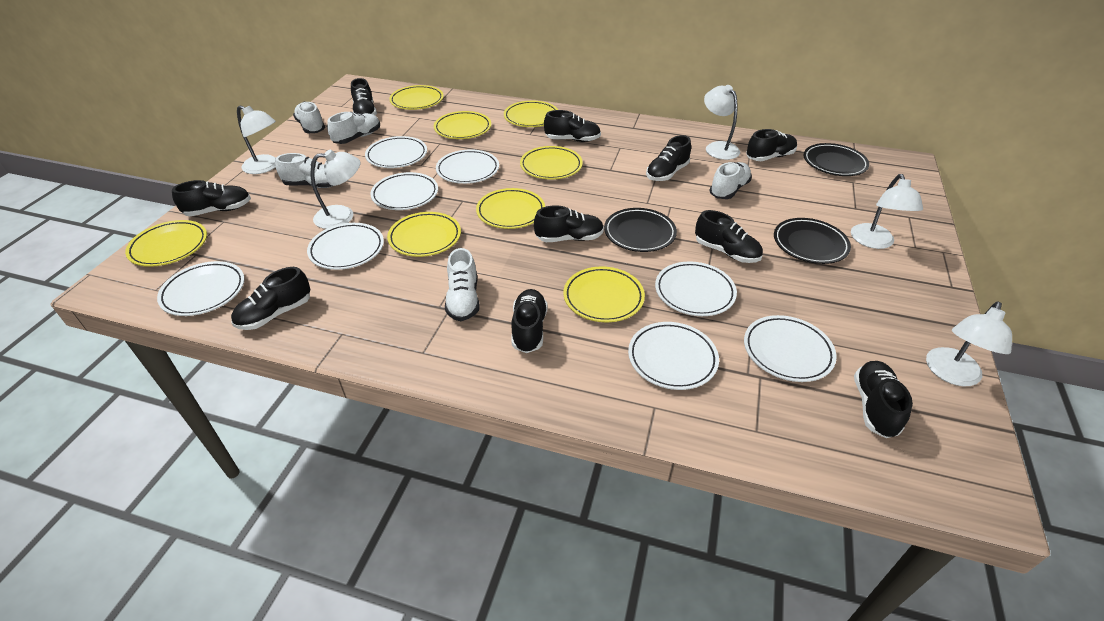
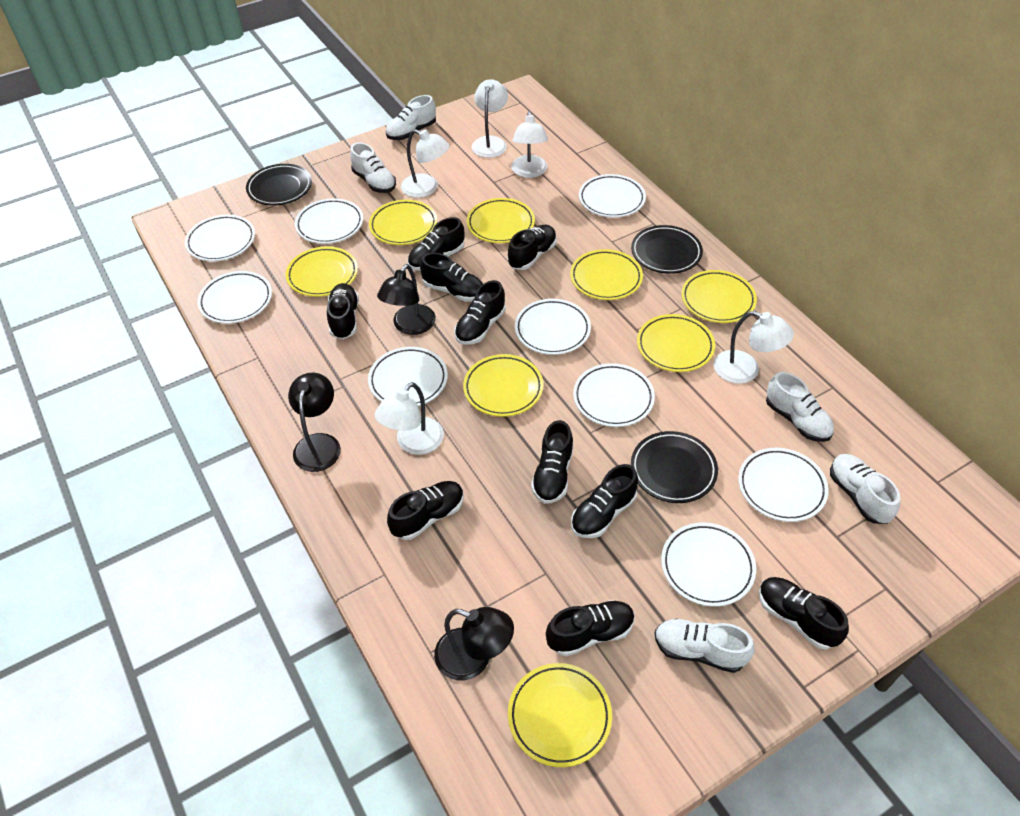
black lamp: none = 0 -> [288,372,341,472] [377,264,436,335] [434,607,514,681] = 3
white plate: [157,261,245,316] [307,223,384,270] [365,136,427,168] [370,172,438,210] [436,149,499,184] [628,322,719,390] [655,261,737,316] [744,315,837,382] = 8 -> [185,215,255,261] [197,271,272,324] [295,198,363,244] [368,347,448,406] [515,299,591,355] [573,363,655,427] [579,174,646,218] [661,522,756,607] [738,448,829,522] = 9

